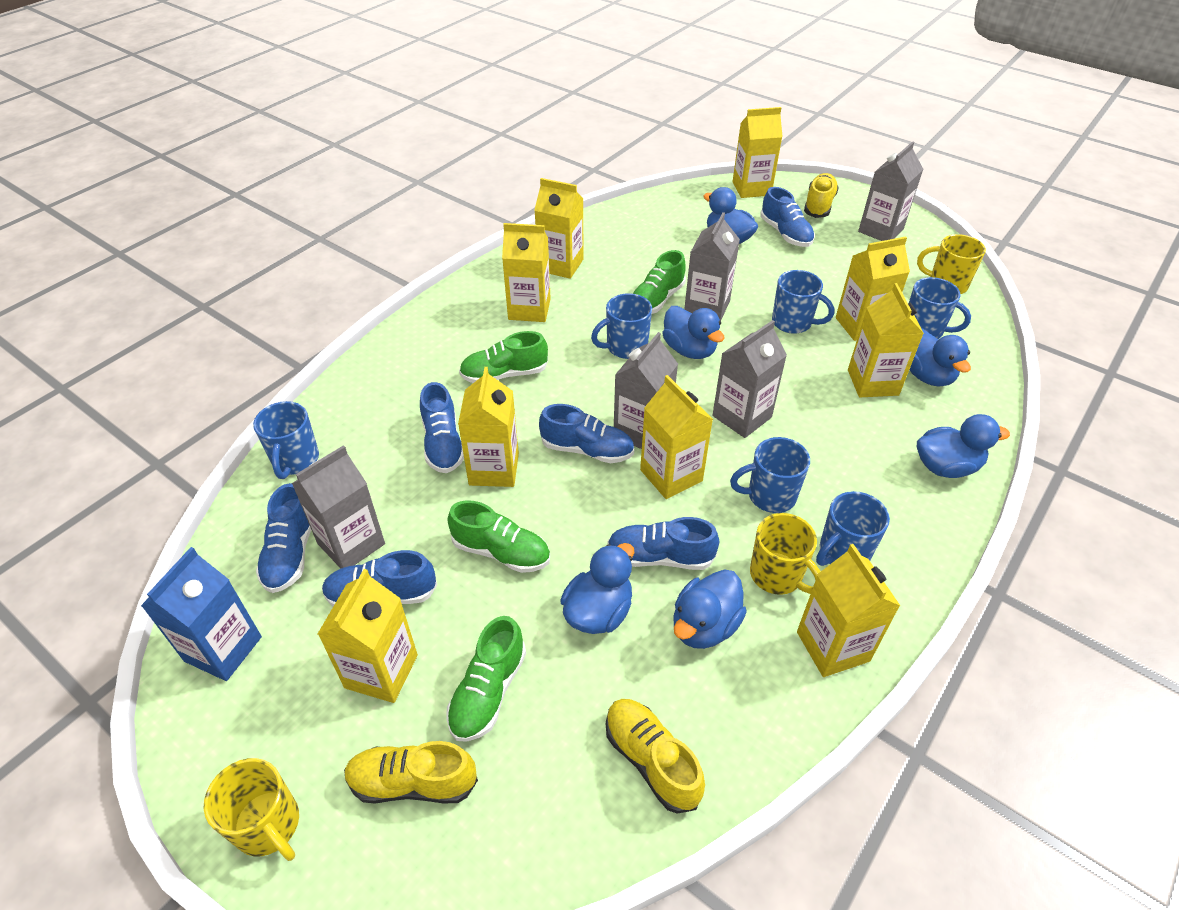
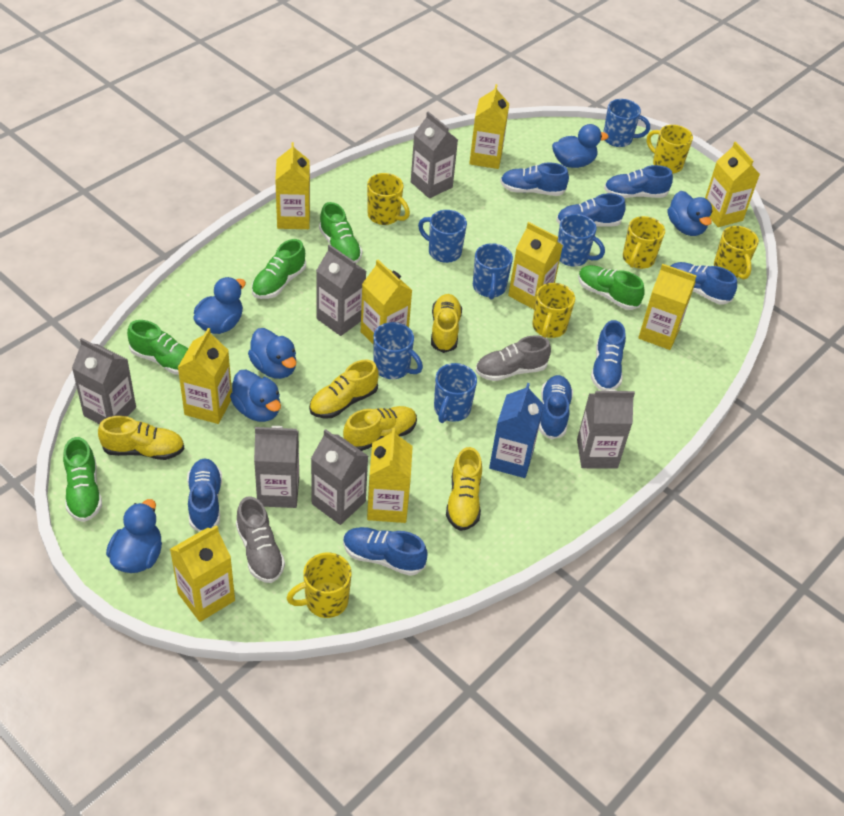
blue shoe: [256,483,311,593] [322,550,437,606] [420,382,464,473] [539,404,634,463] [607,517,719,570] [760,187,815,247] = 6 -> [187,459,222,531] [343,527,428,576] [500,162,569,196] [539,375,573,439] [556,193,626,227] [591,320,626,391] [604,165,673,198] [671,262,737,305] = 8
green shoe: [446,616,526,742] [448,500,550,573] [459,331,548,383] [633,250,686,314] = 4 -> [63,437,102,522] [127,320,188,375] [252,239,306,299] [319,202,362,263] [578,265,645,310] = 5
grey carton: [292,445,385,569] [614,332,678,449] [684,212,740,321] [712,320,787,438] [858,141,923,241] = 5 -> [72,338,136,424] [254,426,299,508] [311,429,368,525] [316,244,366,336] [411,112,458,198] [577,390,635,469] = 6
grey shoe: none = 0 -> [236,496,285,583] [475,335,551,381] = 2
yellow mug: [204,758,299,861] [750,513,821,595] [917,234,986,294] = 3 -> [286,553,352,618] [367,173,410,225] [532,283,575,338] [623,216,665,269] [647,125,693,174] [714,226,759,279] = 6
yellow shoe: [344,741,478,804] [606,699,705,814] [804,173,839,218] = 3 -> [98,416,185,460] [309,360,378,418] [343,406,417,451] [431,294,462,353] [446,447,482,531] = 5

